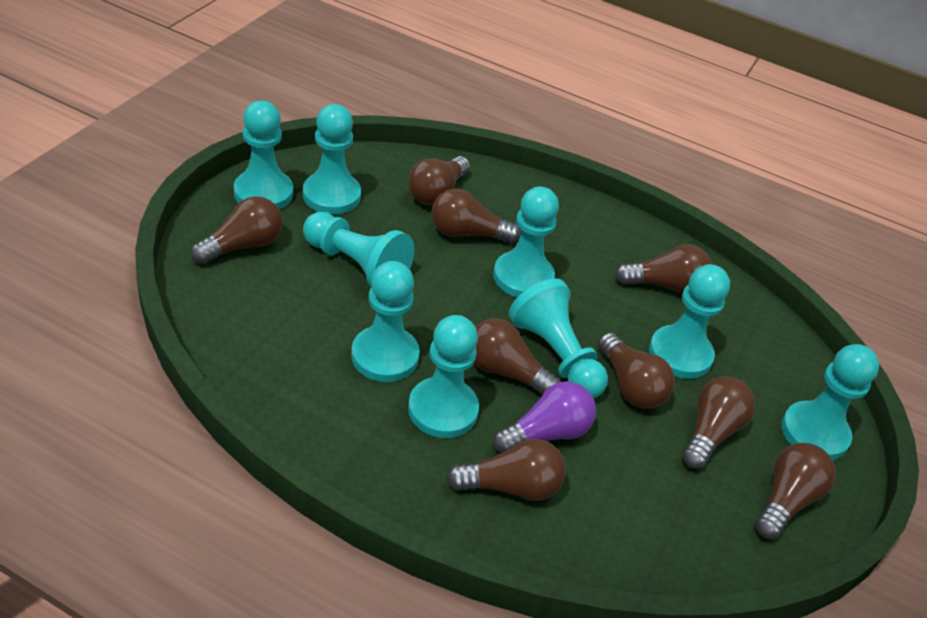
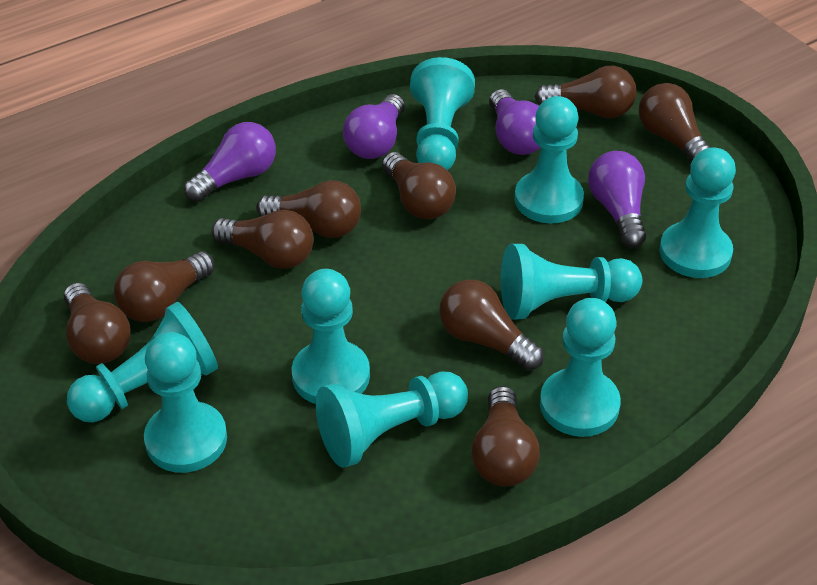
purple light bulb: [493,381,596,453] = 1 -> [184,122,276,202] [343,94,405,159] [489,89,541,155] [588,151,646,248] = 4

